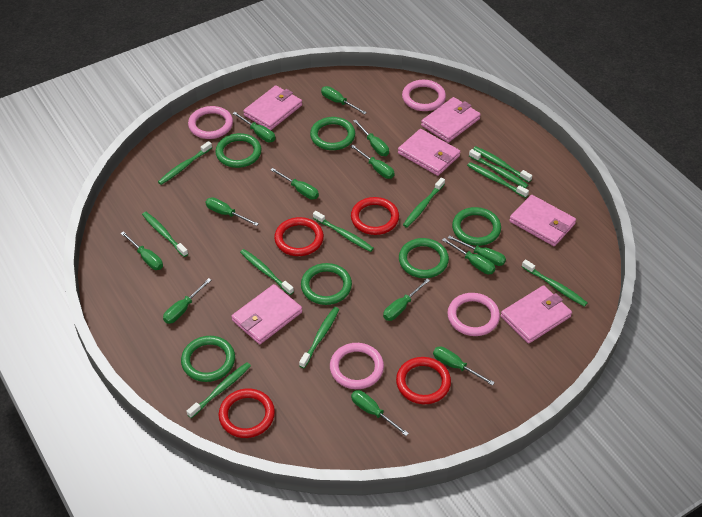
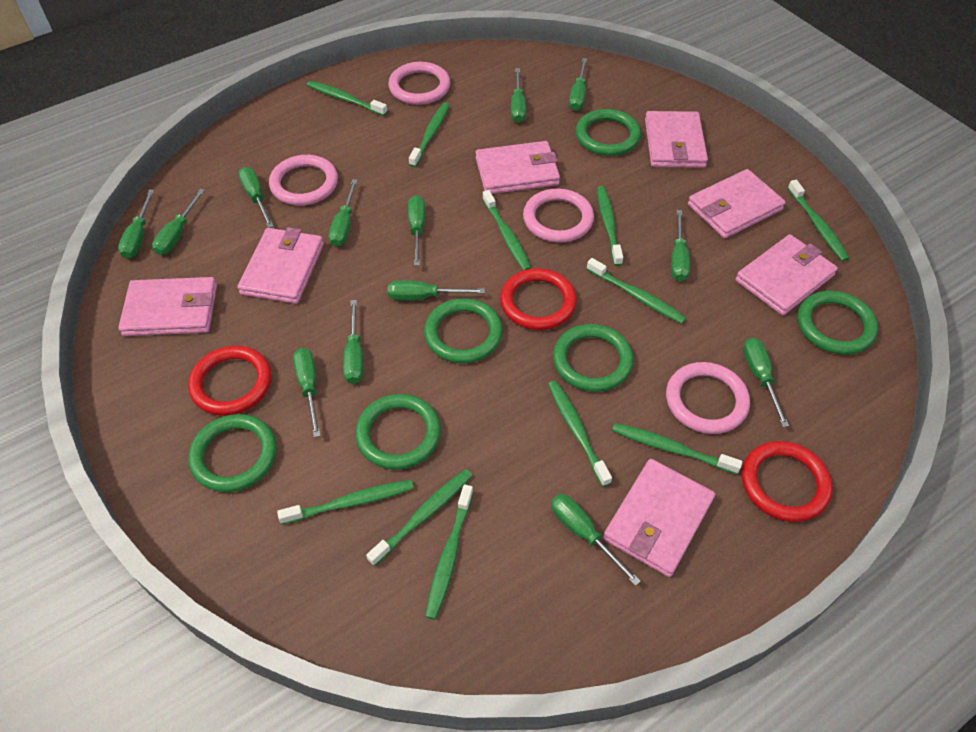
pink wallet: [231,284,302,344] [243,85,302,130] [398,129,460,176] [421,97,481,143] [501,285,572,344] [509,195,576,246] = 6 -> [118,277,217,336] [237,227,324,304] [476,141,560,194] [603,459,715,577] [645,111,708,168] [688,169,786,238] [735,234,838,316] = 7
red ring: [219,389,275,438] [274,217,324,256] [351,197,399,235] [396,357,451,404] = 4 -> [188,346,272,416] [500,268,577,330] [742,441,833,522] = 3

